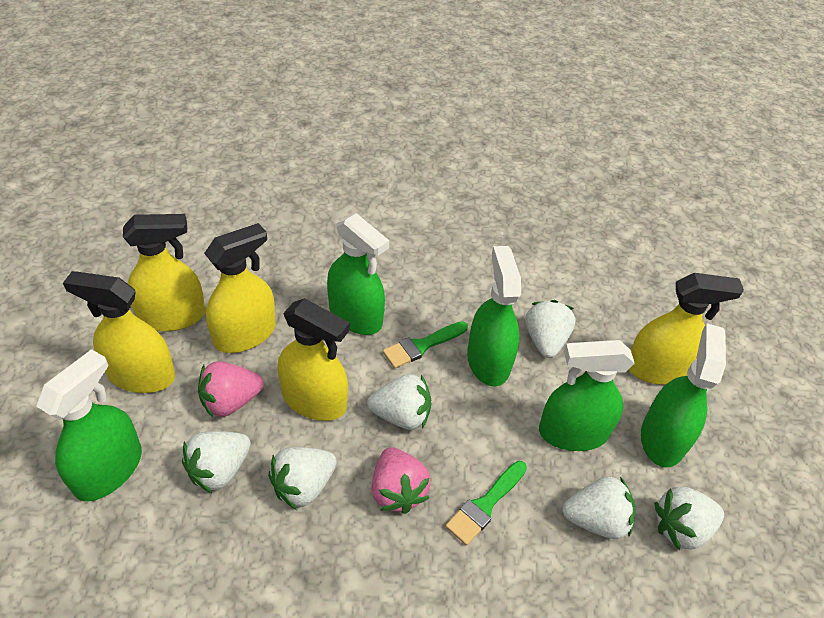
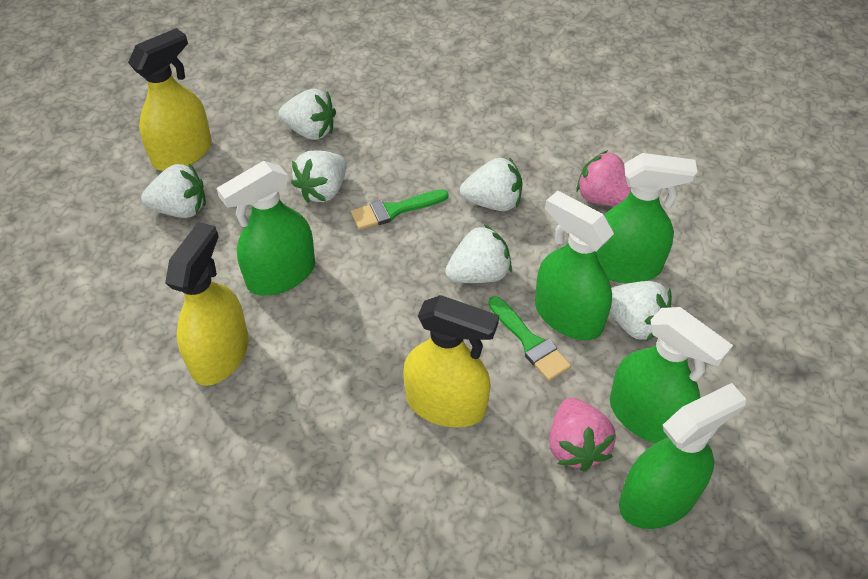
yellow spray bottle: [63,271,175,393] [123,214,206,331] [204,223,276,353] [277,298,350,421] [629,273,744,385] = 5 -> [128,28,212,171] [165,222,249,386] [403,295,499,427] = 3

